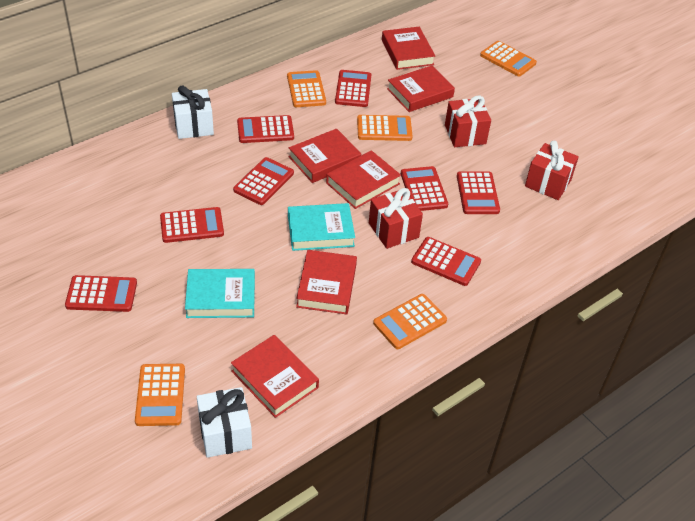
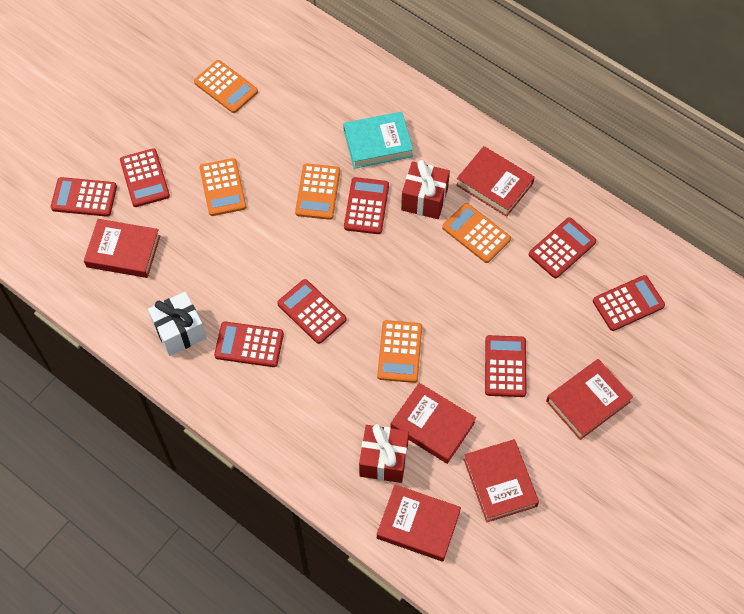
red gift: [369,188,423,249] [445,96,491,147] [525,141,579,200] = 3 -> [359,424,409,483] [401,160,450,219] = 2
turquoise book: [185,269,255,318] [288,203,355,251] = 2 -> [343,112,413,169] = 1
white gift: [172,86,214,139] [197,387,252,458] = 2 -> [148,292,206,356] = 1

